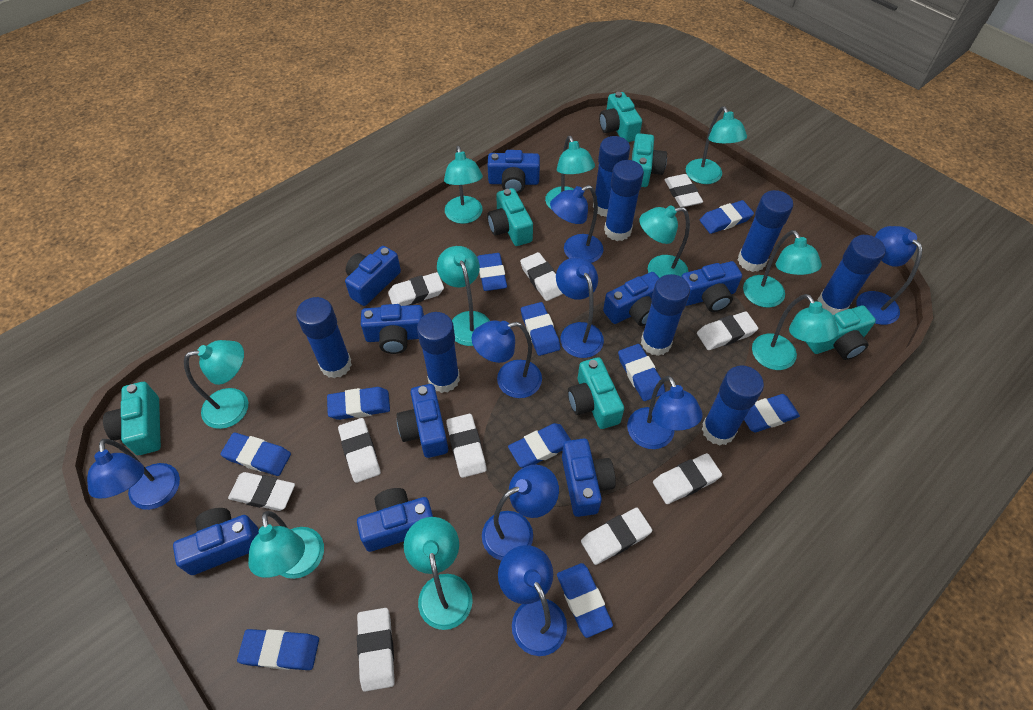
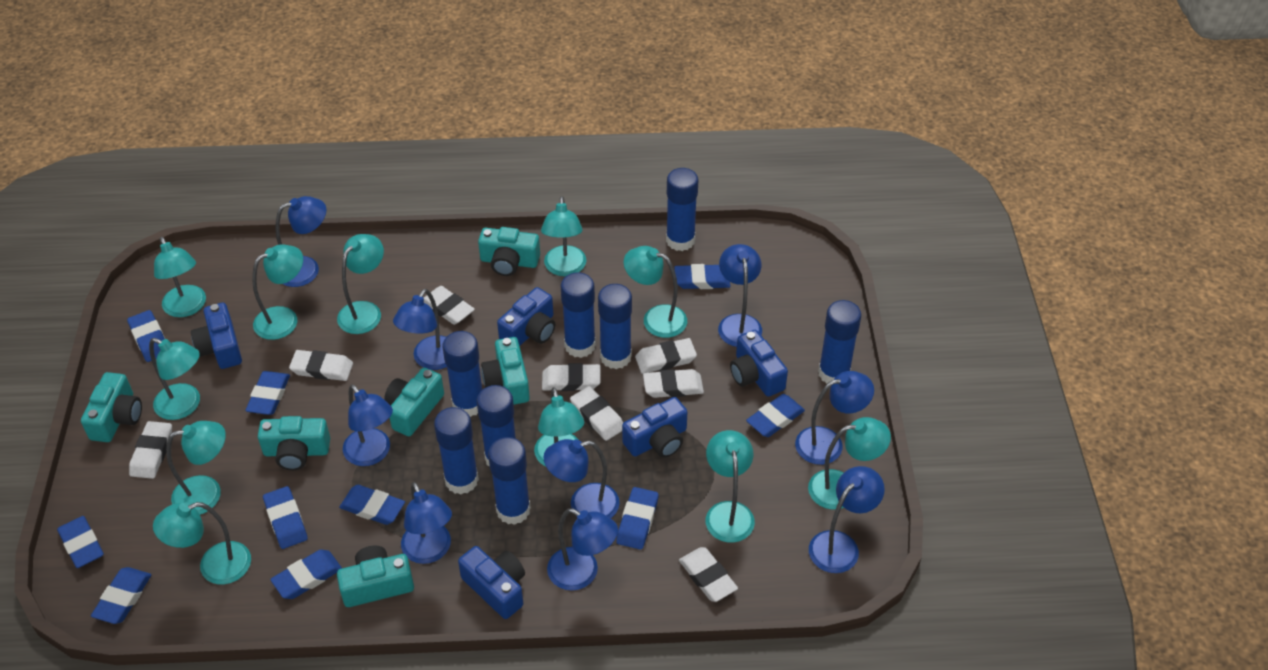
blue camera: [173,508,259,575] [345,246,401,306] [357,488,433,552] [361,304,424,354] [397,384,448,458] [488,150,540,194] [562,438,616,517] [603,272,659,326] [681,261,742,312] = 9 -> [191,303,242,369] [458,546,525,619] [497,287,555,346] [622,397,687,458] [730,330,788,397] = 5
blue lamp: [87,439,180,510] [472,321,542,398] [482,465,559,561] [498,545,567,656] [550,185,603,263] [556,257,604,358] [627,376,703,449] [856,226,923,325] = 8 -> [275,196,326,287] [343,384,393,466] [393,289,447,370] [401,482,452,564] [543,439,620,518] [547,508,618,591] [718,244,762,347] [795,371,874,465] [809,466,885,573] = 9
turquoise lamp: [184,340,248,429] [248,511,324,579] [404,517,473,630] [437,246,490,346] [444,146,483,224] [545,136,595,210] [639,205,690,278] [686,106,747,184] [743,230,822,308] [752,294,839,370] = 10 -> [149,338,200,420] [153,502,251,584] [154,237,206,317] [166,421,226,515] [252,244,303,340] [337,234,384,334] [534,387,584,467] [541,196,587,276] [624,246,687,338] [706,430,755,543] [808,417,891,510] = 11
white eraser: [228,472,295,511] [338,418,381,483] [357,608,395,692] [388,272,444,306] [446,414,486,478] [520,252,563,301] [581,508,652,565] [653,453,722,504] [664,174,703,207] [697,312,758,350] = 10 -> [129,421,172,479] [289,350,353,381] [424,286,475,325] [542,363,601,391] [570,386,623,441] [635,338,697,374] [643,369,704,398] [679,547,738,602] = 8

